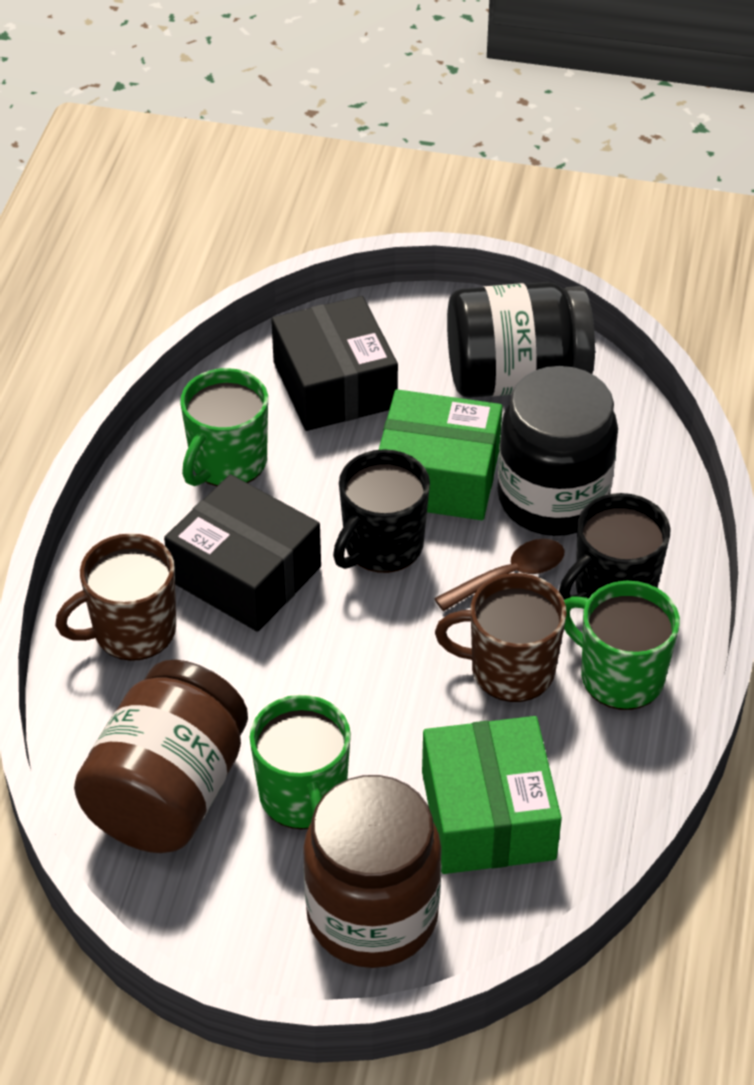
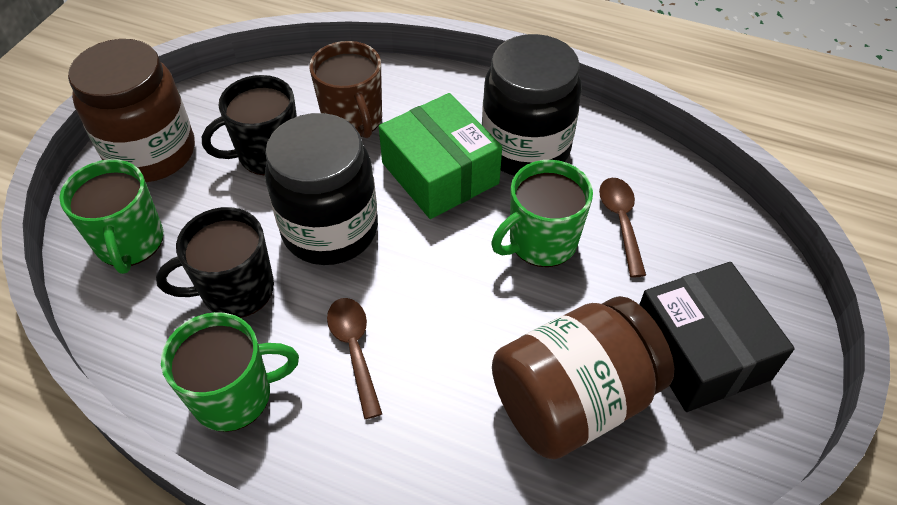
black box: [164,474,321,632] [271,296,398,431] = 2 -> [639,262,795,412] = 1
brown mug: [55,533,176,661] [435,573,567,702] = 2 -> [309,41,382,138] = 1
brown spoon: [434,539,564,611] = 1 -> [327,298,382,419] [599,178,646,277] = 2
green box: [379,389,502,520] [422,716,562,874] = 2 -> [379,93,502,219] = 1

